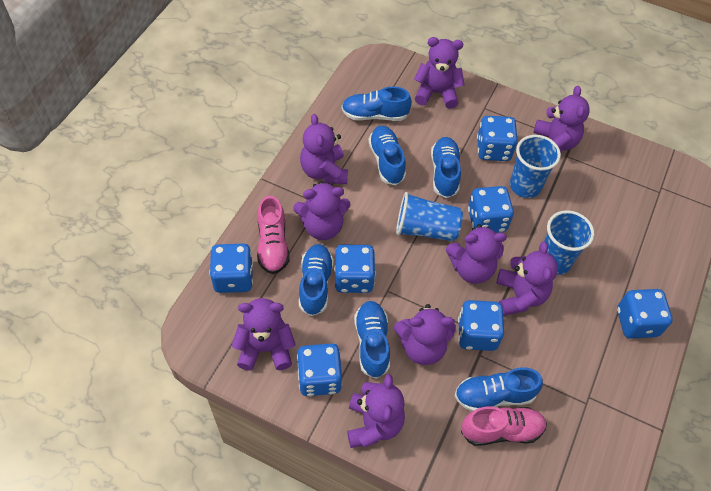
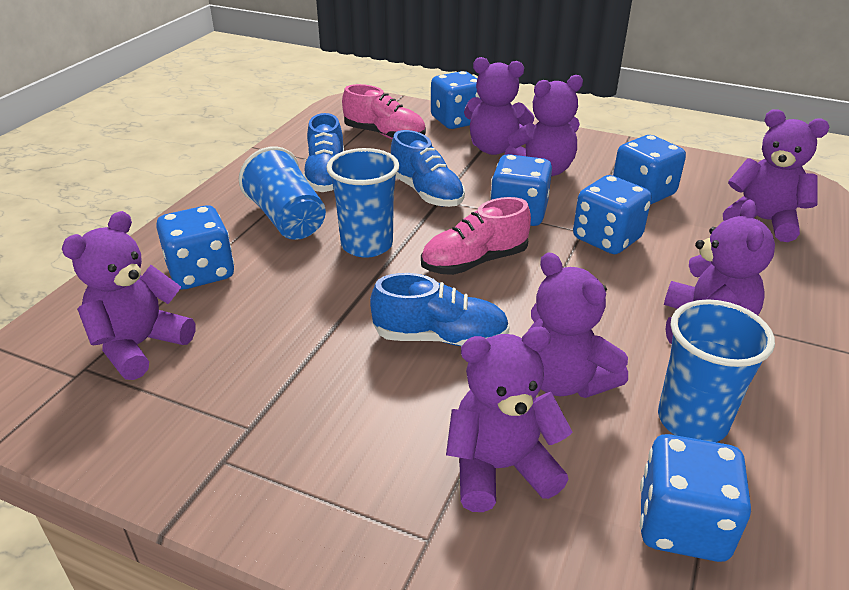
blue dice: [209,244,253,293] [297,344,342,396] [334,245,376,293] [458,300,504,351] [468,186,514,233] [477,116,518,161] [617,289,672,339] = 7 -> [156,205,234,289] [431,71,480,129] [490,154,552,226] [573,175,652,254] [613,135,686,205] [640,434,751,562] = 6
blue shoe: [299,244,334,316] [342,87,412,121] [354,301,390,379] [368,126,406,185] [431,137,461,198] [455,367,543,411] = 6 -> [303,113,344,192] [370,273,510,346] [391,130,465,207] = 3
purple teddy bear: [232,298,296,371] [293,181,350,240] [300,114,348,184] [347,374,405,448] [394,304,456,365] [414,37,465,109] [446,224,507,284] [496,241,558,316] [533,86,590,153] = 9 -> [61,211,195,380] [446,327,572,512] [464,57,534,155] [504,75,583,176] [529,252,628,398] [664,199,775,344] [723,109,830,242] = 7

